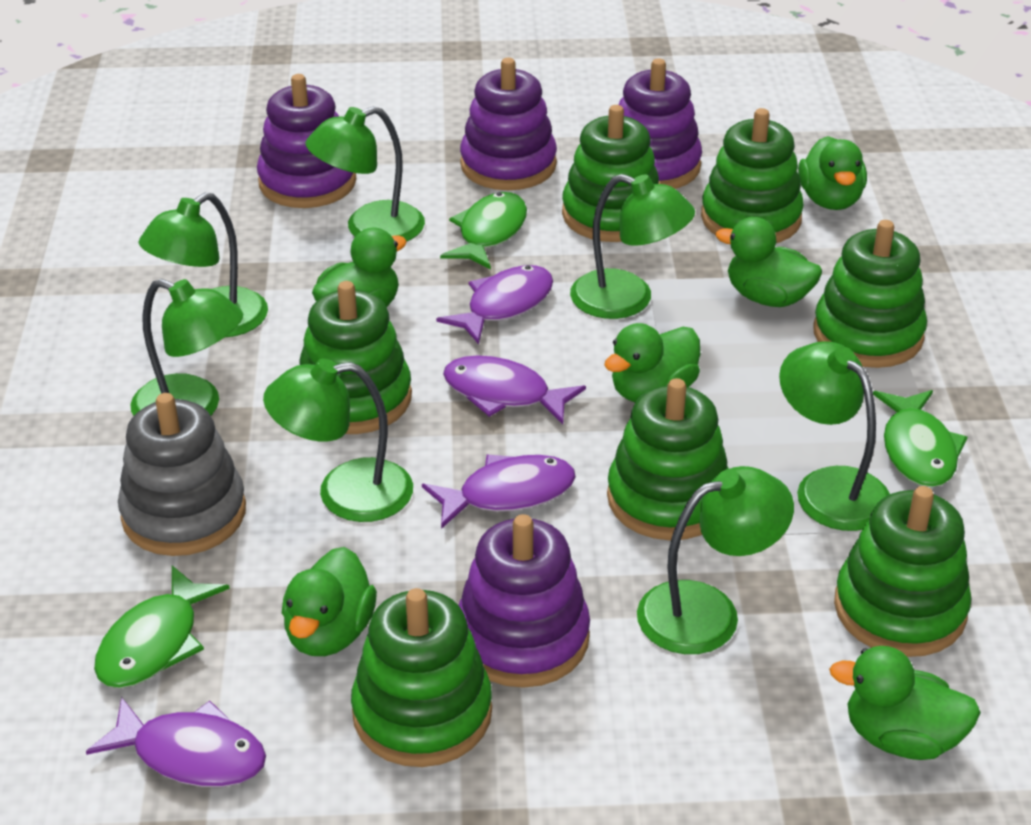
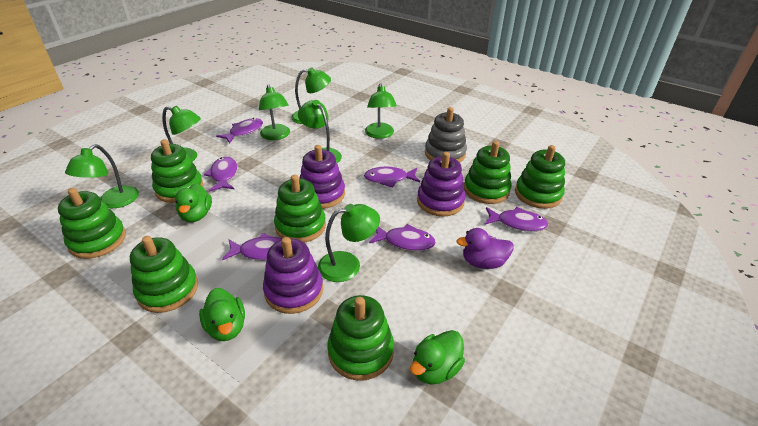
green duck: [282,547,377,656] [312,228,407,307] [604,323,700,402] [716,217,822,307] [798,136,867,210] [829,646,981,760] = 6 -> [175,183,212,222] [199,288,245,341] [410,330,465,385] = 3
green fish: [94,565,230,688] [440,192,527,270] [873,390,968,487] = 3 -> none = 0
purple duck: none = 0 -> [456,228,514,269] = 1
purple fish: [86,697,266,787] [422,455,576,529] [436,265,553,345] [443,356,586,424] = 4 -> [204,157,237,192] [216,118,263,144] [222,233,283,261] [364,167,420,187] [369,224,436,251] [484,207,548,232] = 6
purple stacking toy: [257,74,356,208] [459,514,590,688] [460,58,557,190] [619,58,702,189] = 4 -> [263,237,323,314] [300,145,345,209] [417,152,465,217] = 3

